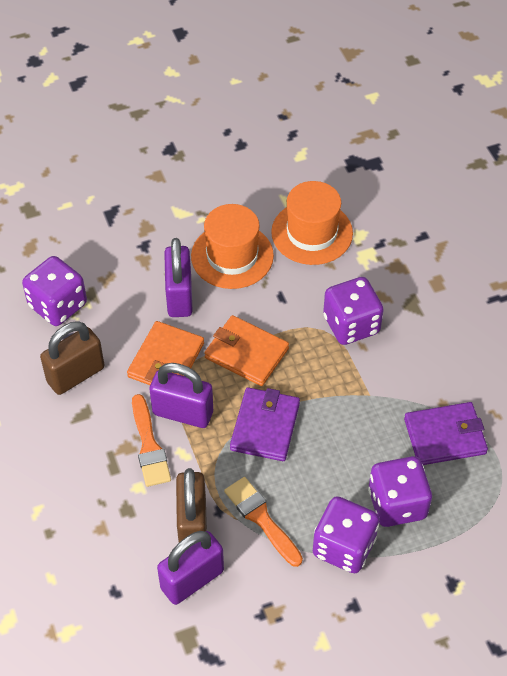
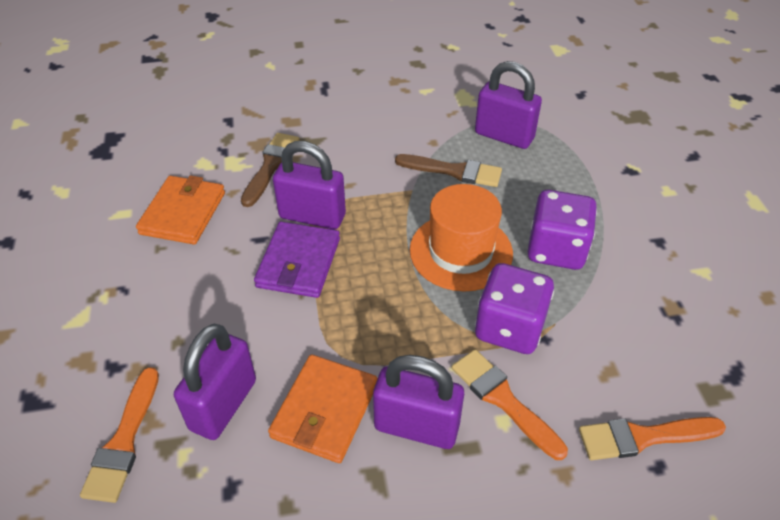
brown brush: none = 0 -> [241,133,300,207] [395,154,502,187] = 2
brown padlock: [40,321,104,395] [176,468,207,542] = 2 -> none = 0
orange brush: [132,394,171,487] [224,477,303,567] = 2 -> [80,367,159,503] [452,349,568,460] [579,417,726,460] = 3
orange hat: [191,204,274,289] [271,181,353,265] = 2 -> [410,184,513,291] = 1
purple dice: [22,256,87,326] [313,496,379,573] [323,277,384,345] [368,456,432,527] = 4 -> [475,263,554,354] [527,190,597,270] = 2
purple padlock: [149,363,213,428] [157,531,224,605] [164,238,193,317] = 3 -> [174,324,256,440] [273,141,346,229] [373,355,464,449] [475,61,542,149] = 4
purple wallet: [230,387,300,461] [404,402,488,465] = 2 -> [254,222,340,298] = 1

